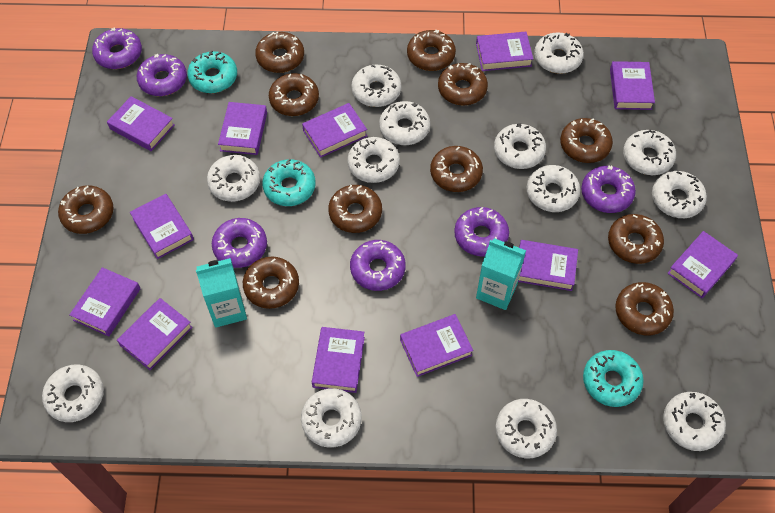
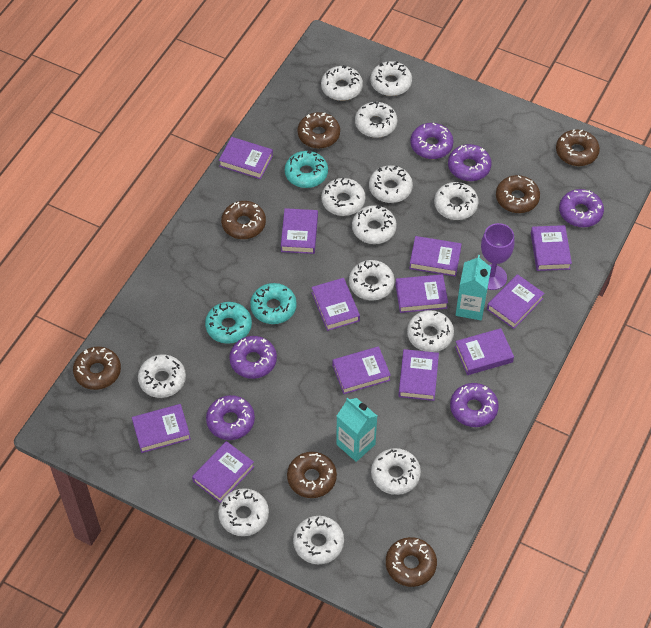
brown donut: [58,186,114,234] [243,257,299,309] [255,32,304,73] [269,73,319,116] [328,185,382,233] [407,30,456,71] [430,146,483,192] [438,63,488,106] [560,118,613,163] [608,214,664,264] [615,282,674,335] = 11 -> [73,347,121,390] [221,201,266,239] [287,452,337,498] [297,112,340,148] [386,537,437,587] [496,175,540,213] [556,129,600,166] = 7
purple goblet: none = 0 -> [481,223,514,290] = 1

